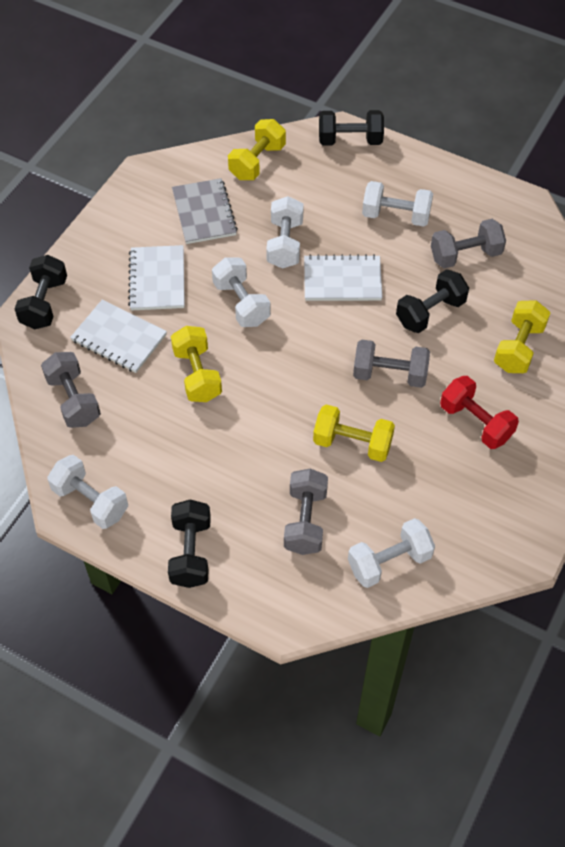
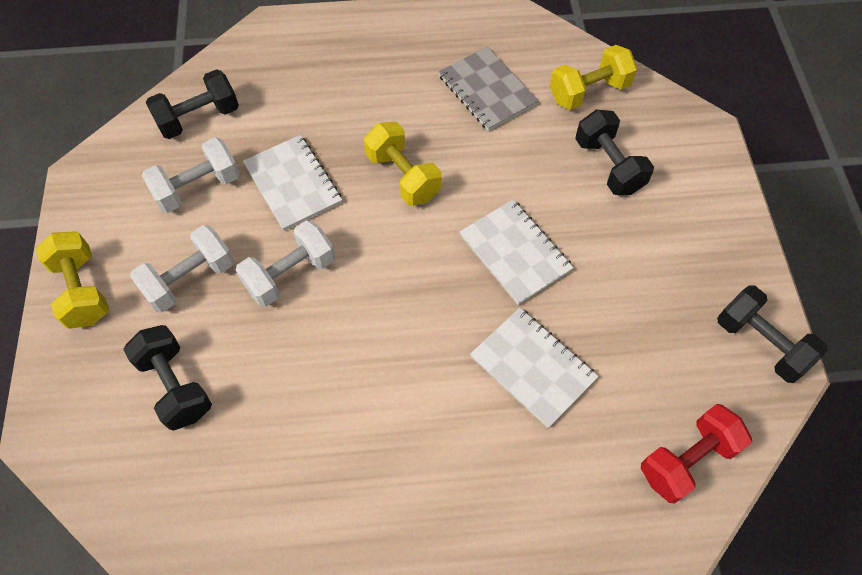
grey dumbbell: [41,352,101,428] [284,469,328,555] [353,339,430,388] [431,219,506,269] = 4 -> none = 0
white dumbbell: [47,455,128,529] [212,257,271,327] [266,196,304,269] [348,518,435,588] [362,181,433,227] = 5 -> [130,225,234,313] [142,137,240,213] [236,220,335,307] = 3
yellow dumbbell: [171,326,222,402] [228,119,286,180] [313,404,395,462] [494,300,550,373] = 4 -> [35,231,109,329] [364,122,442,206] [550,45,637,110] = 3

